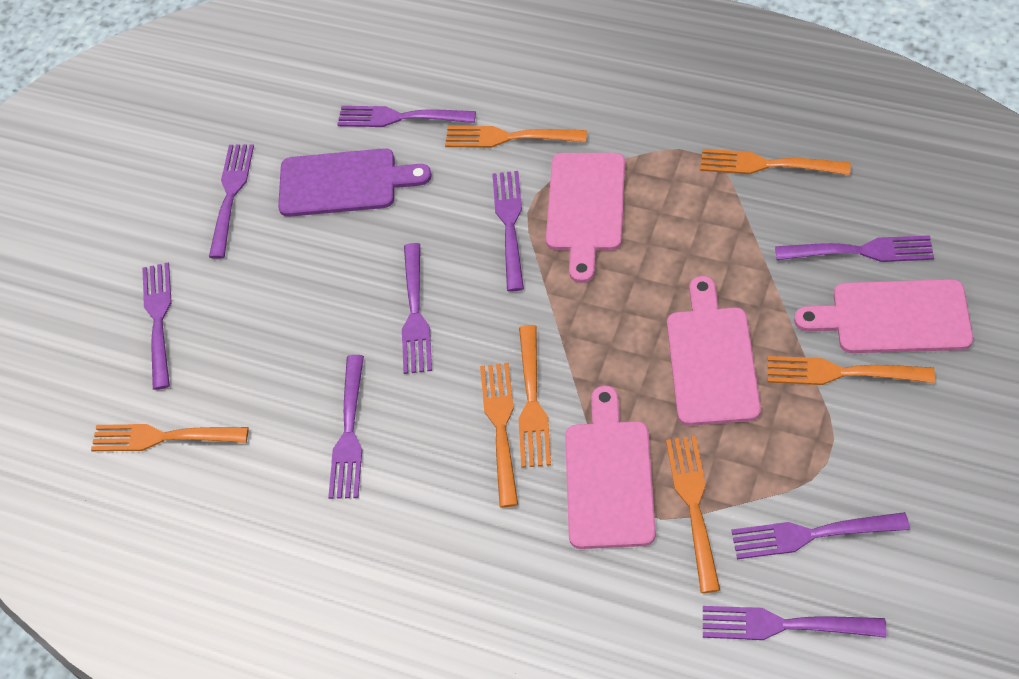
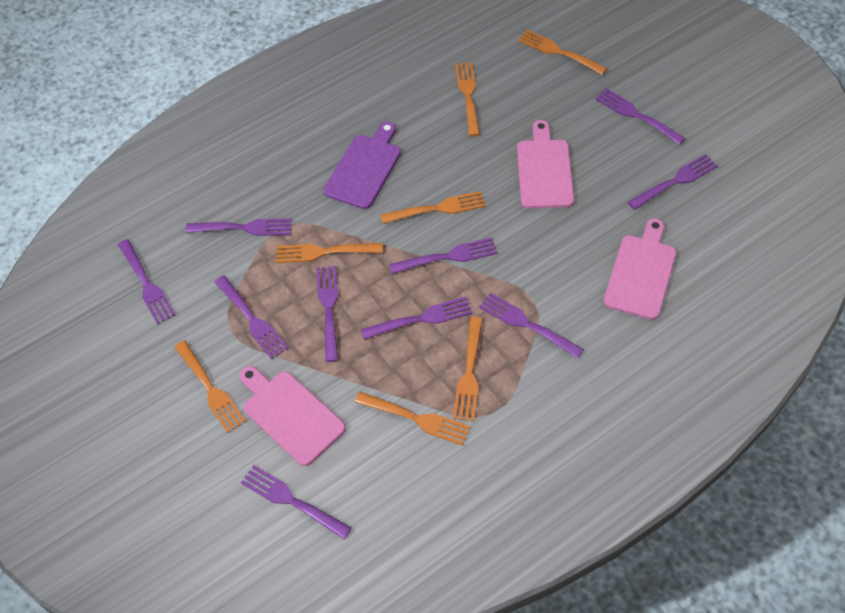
pink cutting board: [546,153,625,283] [565,386,656,549] [667,276,761,426] [794,279,973,353] = 4 -> [239,366,346,466] [517,120,574,208] [604,218,677,320] = 3
purple fork: [142,263,172,390] [209,144,254,259] [328,355,364,499] [337,106,476,127] [402,243,432,374] [492,171,524,292] [703,606,887,640] [731,512,910,559] [775,235,934,262] = 9 -> [118,239,175,324] [185,218,292,236] [215,275,288,359] [241,465,352,539] [316,266,338,362] [360,296,472,340] [389,237,497,274] [479,293,584,359] [595,88,685,145] [628,154,718,210] = 10

